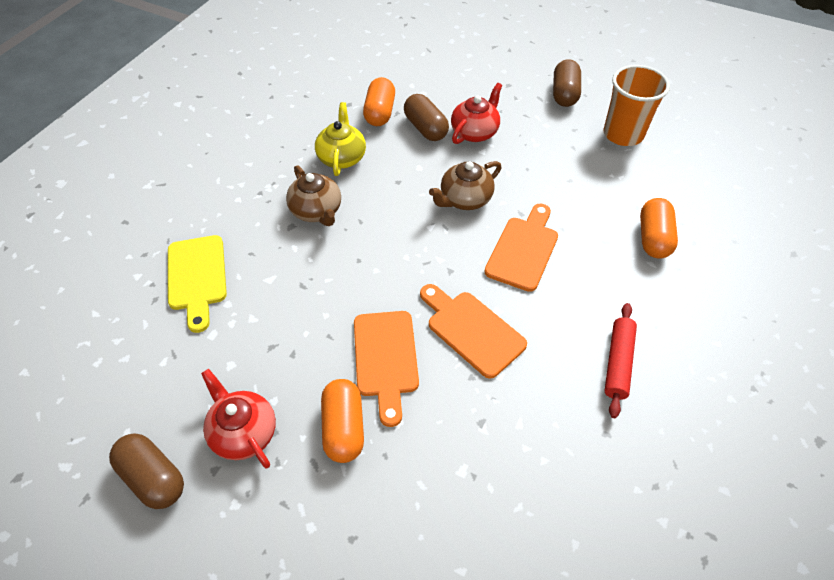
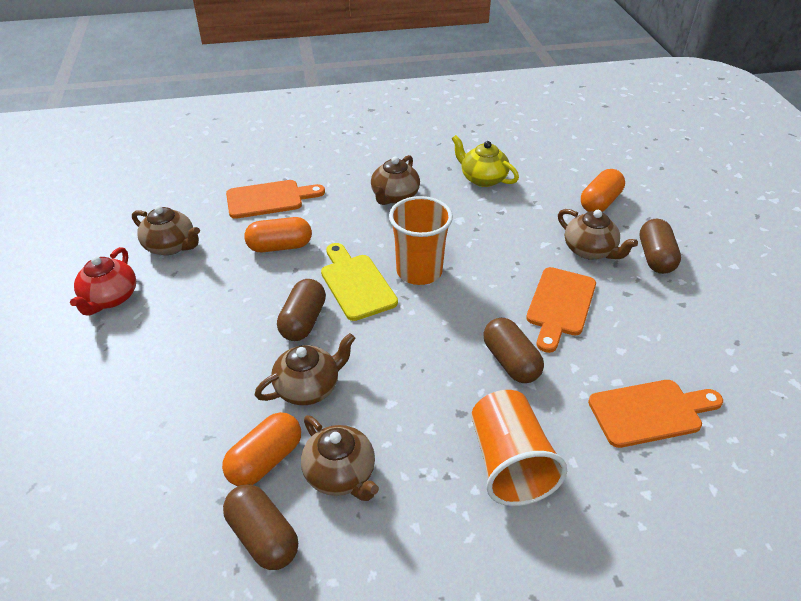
brown capsule: [109,434,184,509] [404,94,449,141] [553,59,581,107] = 3 -> [223,484,298,570] [277,279,326,341] [483,318,544,383] [640,219,681,274] = 4
brown teapot: [286,165,341,226] [429,161,502,210] = 2 -> [132,206,200,255] [255,333,356,405] [301,415,379,501] [371,155,420,205] [558,209,638,260] = 5
orange cup: [604,65,670,146] = 1 -> [389,196,453,285] [471,390,567,506] = 2
red rolling pin: [604,303,637,418] = 1 -> none = 0
red teapot: [201,369,276,469] [451,83,502,144] = 2 -> [70,247,136,315] = 1

